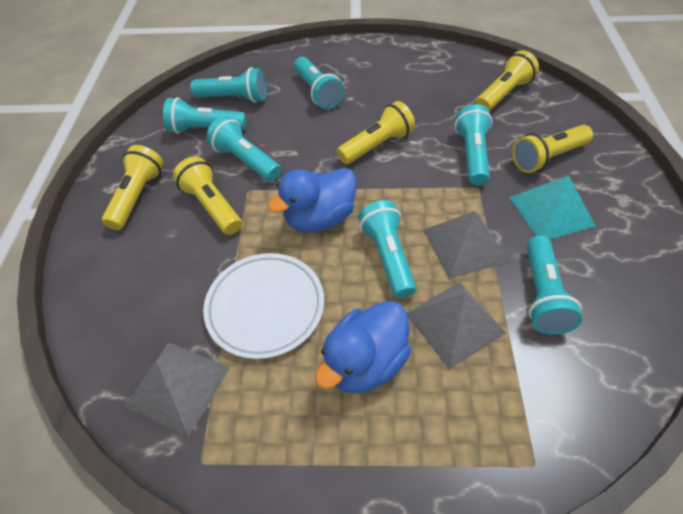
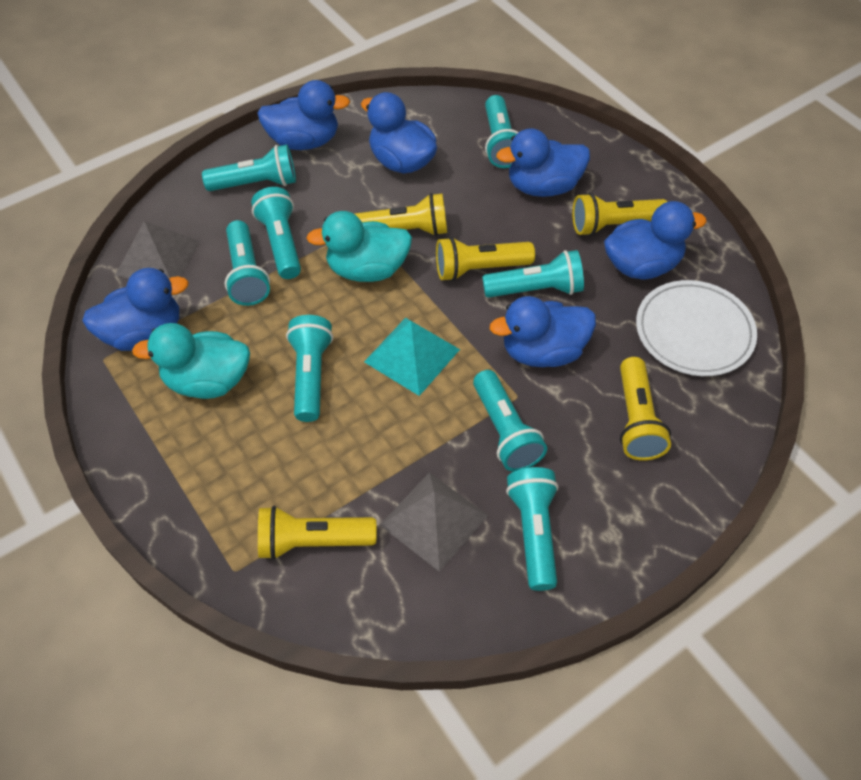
blue duck: [268,168,357,232] [315,301,412,393] = 2 -> [82,268,188,351] [257,80,350,150] [361,92,437,174] [490,296,596,367] [496,128,590,197] [604,201,707,279] = 6
grey pyramid: [125,342,230,437] [407,282,506,370] [423,211,509,279] = 3 -> [115,221,200,278] [380,472,488,572] = 2
turquoise duck: none = 0 -> [132,323,250,399] [307,211,412,282] = 2
turquoise flashlight: [163,97,246,134] [191,67,267,103] [207,116,281,181] [294,57,344,109] [358,200,416,298] [454,104,493,185] [526,236,583,335] = 7 -> [202,144,296,191] [225,220,270,306] [251,187,301,279] [286,315,333,422] [473,370,547,471] [482,250,584,298] [485,95,519,168] [506,467,558,591] = 8

